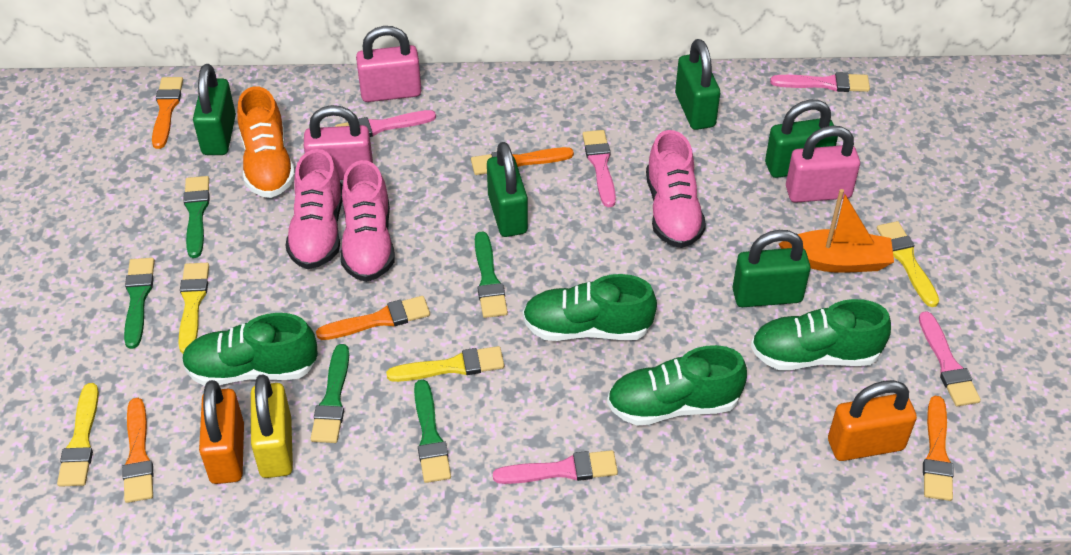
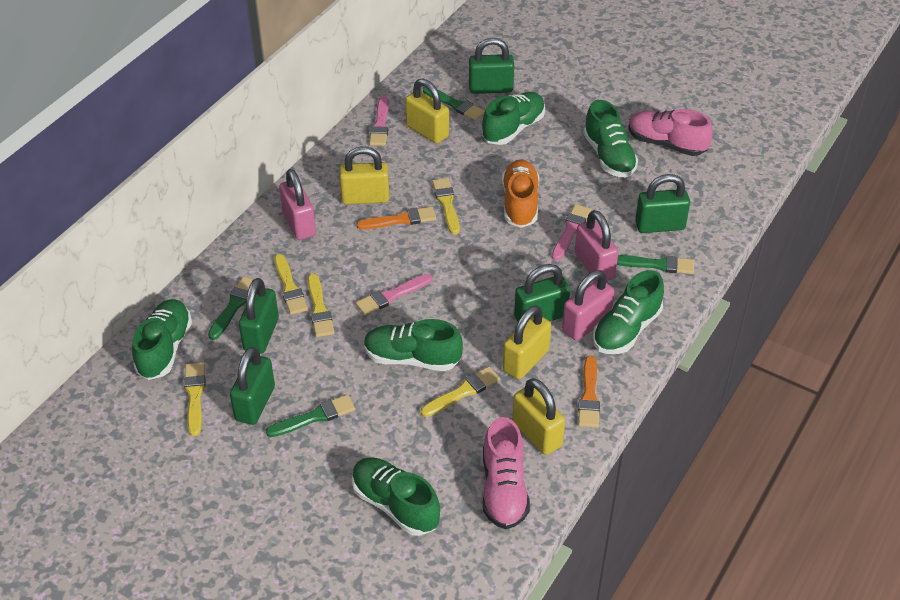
green brush: [124,258,155,349] [183,176,210,258] [310,344,349,443] [414,380,451,483] [475,231,508,318] = 5 -> [208,276,254,340] [266,395,355,437] [423,87,485,120] [617,255,694,274] = 4
green shoe: [182,313,318,386] [523,274,657,341] [607,345,747,426] [751,299,891,370] = 4 -> [132,299,192,380] [352,457,440,536] [364,319,463,371] [482,92,545,145] [583,100,638,177] [593,270,664,354] = 6
orange boat: [779,189,894,273] = 1 -> none = 0
orange brush: [122,398,154,503] [152,77,183,149] [316,296,430,340] [471,147,574,175] [923,396,954,501] = 5 -> [356,207,436,230] [578,356,600,428] = 2
orange padlock: [199,380,244,484] [828,380,917,461] = 2 -> none = 0
pink brush: [335,110,436,137] [493,450,618,484] [583,130,616,207] [770,72,870,92] [919,311,981,407] = 5 -> [356,274,432,315] [369,97,388,146] [552,204,591,261] = 3
pink shoe: [285,149,343,269] [341,160,395,282] [646,130,706,248] = 3 -> [483,417,530,529] [628,109,713,156] = 2
yellow brush: [57,383,99,487] [178,263,209,353] [386,346,504,382] [877,221,939,307] = 4 -> [184,362,206,436] [274,254,308,315] [308,273,334,337] [421,366,500,417] [432,178,460,234] = 5
yellow padlock: [251,375,293,478] = 1 -> [339,146,389,204] [405,78,449,144] [503,305,551,379] [512,378,565,455] = 4

